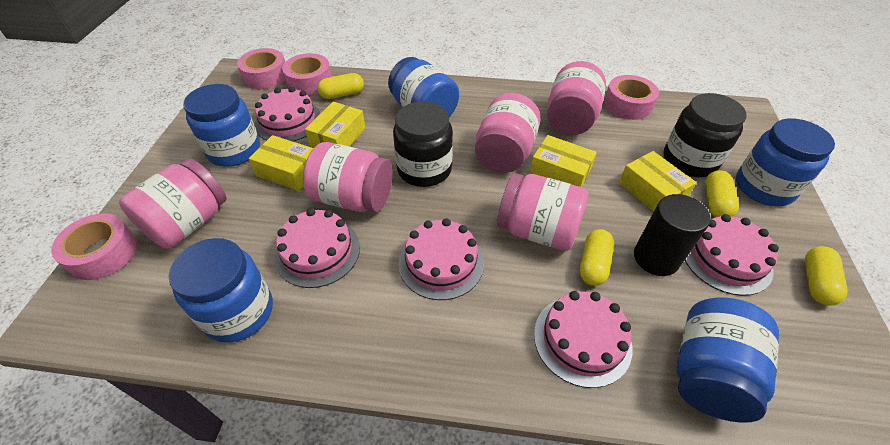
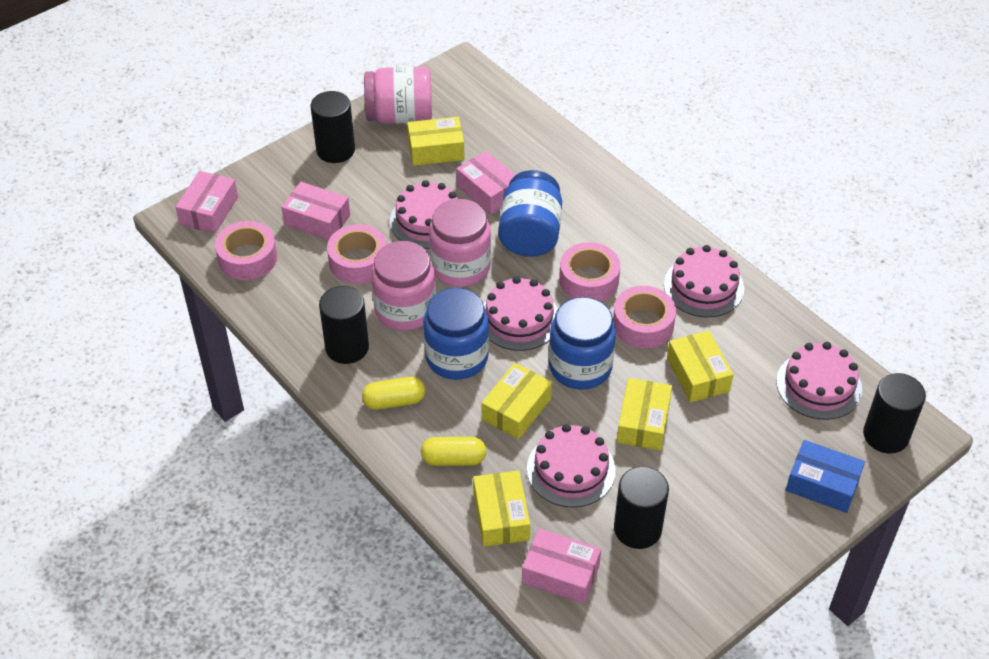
black cylinder: [634,194,710,276] = 1 -> [311,91,355,163] [319,286,369,364] [614,466,669,549] [863,373,926,454] = 4
black jar: [393,101,453,187] [663,93,746,177] = 2 -> none = 0
blue box: none = 0 -> [786,440,865,513] = 1
blue jar: [169,238,273,343] [183,84,260,167] [388,57,459,117] [677,297,779,423] [736,118,835,206] = 5 -> [423,288,489,380] [498,170,562,257] [549,297,616,390] = 3
pink box: none = 0 -> [175,171,238,234] [281,182,350,240] [456,151,515,215] [522,528,601,604] = 4
pink jar: [119,158,227,249] [303,142,392,212] [475,93,541,173] [497,173,589,251] [547,61,606,135] = 5 -> [364,66,432,124] [371,241,436,331] [429,199,491,287] = 3
yellow box: [249,135,313,191] [305,102,366,148] [530,135,597,187] [619,151,697,212] = 4 -> [407,117,465,166] [473,470,530,547] [482,363,552,440] [617,378,672,451] [667,330,734,403] = 5
yellow capsule: [317,73,364,99] [579,229,614,286] [705,170,739,217] [805,246,848,305] = 4 -> [362,377,425,410] [421,437,487,466] = 2

